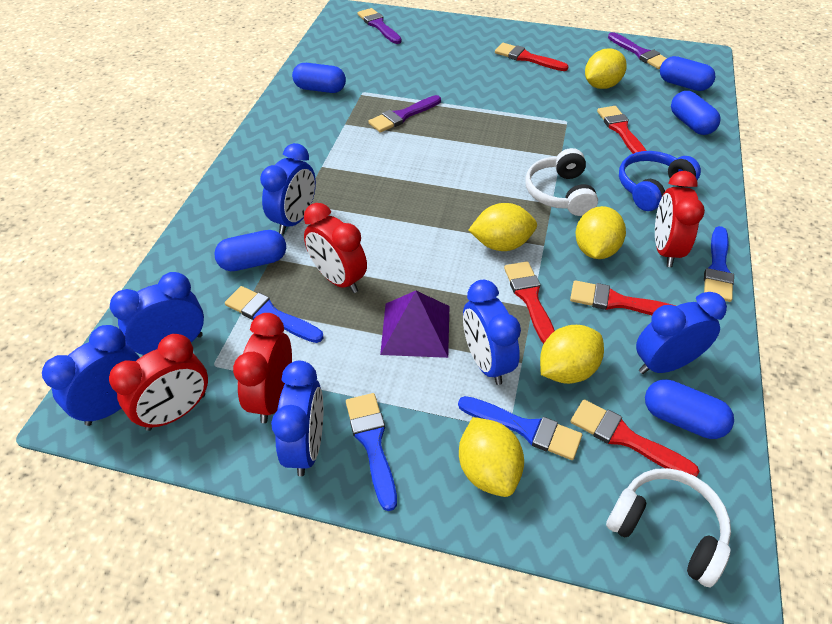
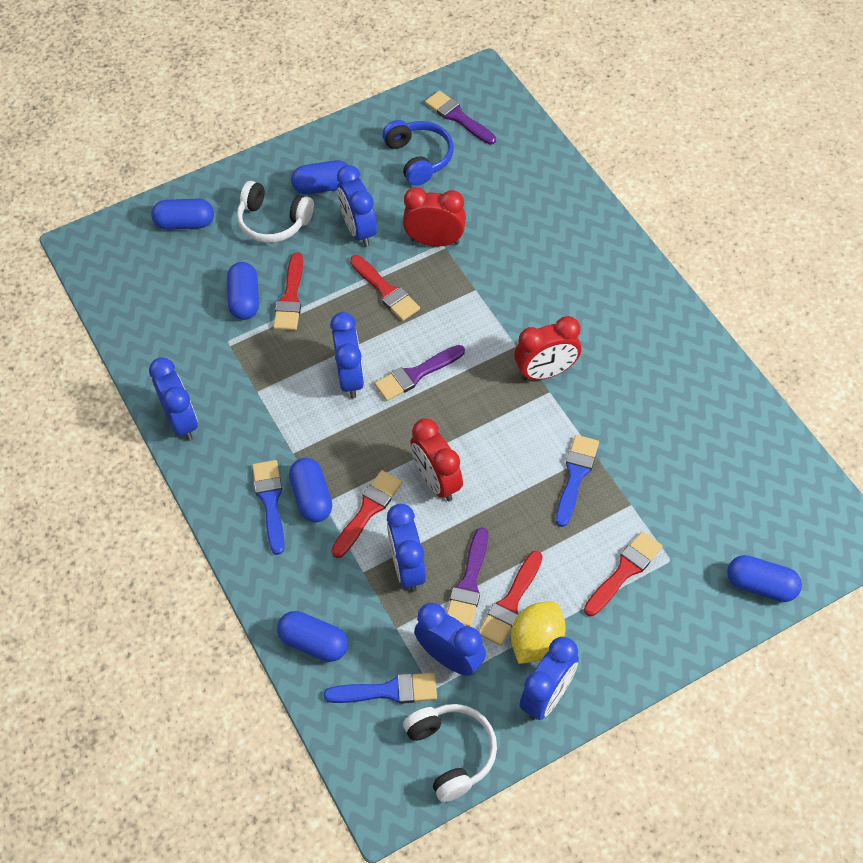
blue brush: [225,286,324,343] [346,393,397,511] [458,396,582,460] [704,226,734,302] = 4 -> [252,460,285,555] [324,673,437,704] [556,435,599,527] = 3
blue capsule: [214,230,286,271] [292,63,346,93] [645,379,734,439] [660,56,715,91] [671,91,721,135] = 5 -> [151,199,214,230] [227,262,259,320] [277,611,348,662] [289,458,332,522] [291,160,348,194] [727,555,802,602] = 6
purple pyramid: [380,291,449,358] = 1 -> none = 0
red clock: [109,334,208,431] [233,313,292,423] [304,203,367,293] [655,171,705,267] = 4 -> [403,187,466,246] [410,419,463,501] [514,316,581,381] = 3
yellow lemon: [459,417,524,497] [469,203,537,251] [540,325,604,384] [576,206,626,259] [585,48,627,89] = 5 -> [511,601,566,664] = 1

